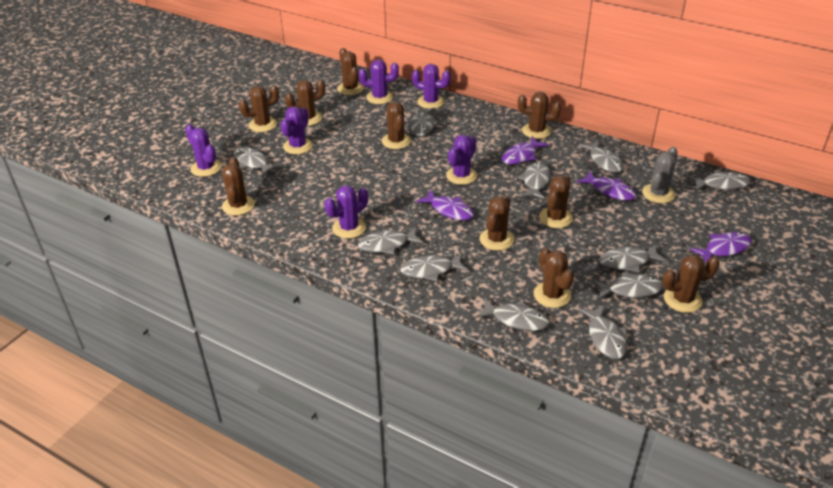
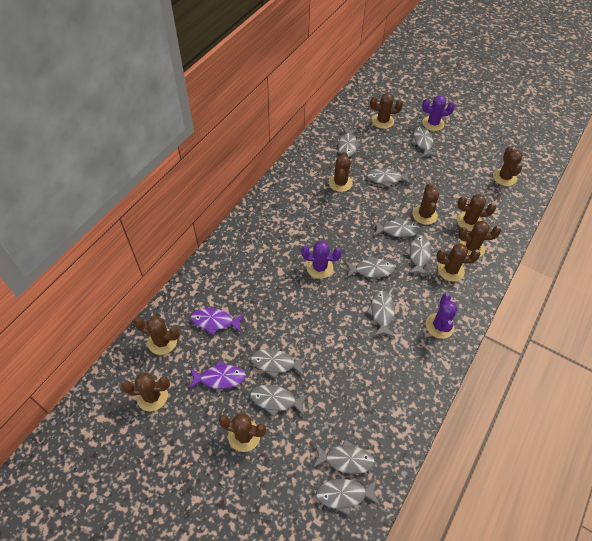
grey cactus: [642,147,678,203] = 1 -> none = 0
purple cactus: [185,124,222,177] [280,106,313,154] [325,185,368,239] [358,59,399,104] [412,64,451,109] [446,135,477,185] = 6 -> [301,241,342,279] [422,95,455,131] [426,293,458,339] = 3
purple fish: [416,190,474,220] [502,137,549,164] [577,171,637,201] [690,232,752,263] = 4 -> [189,360,246,389] [191,308,245,335] = 2

